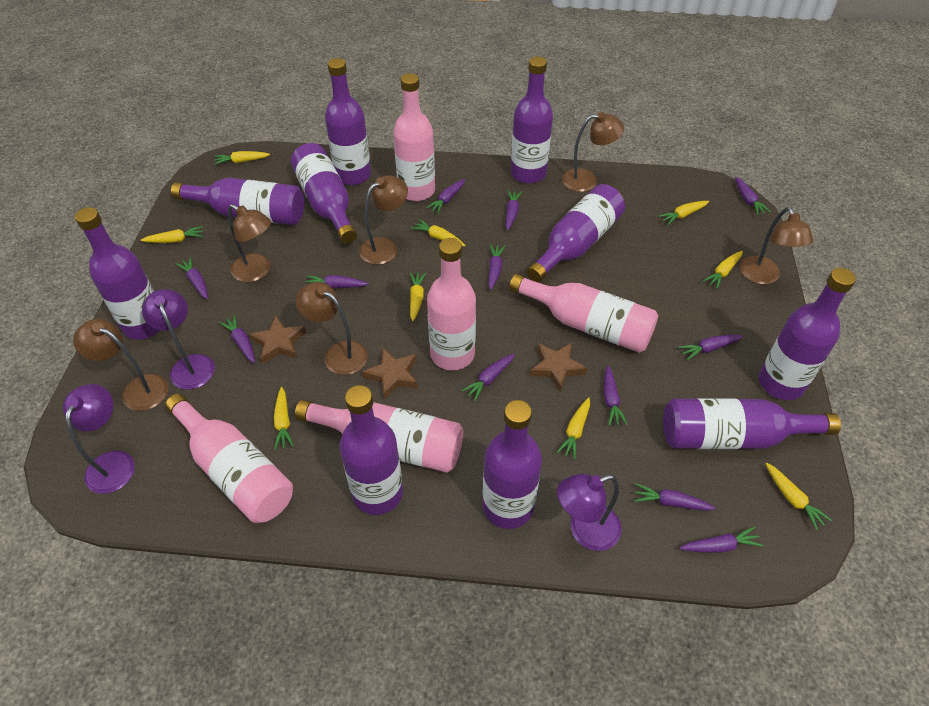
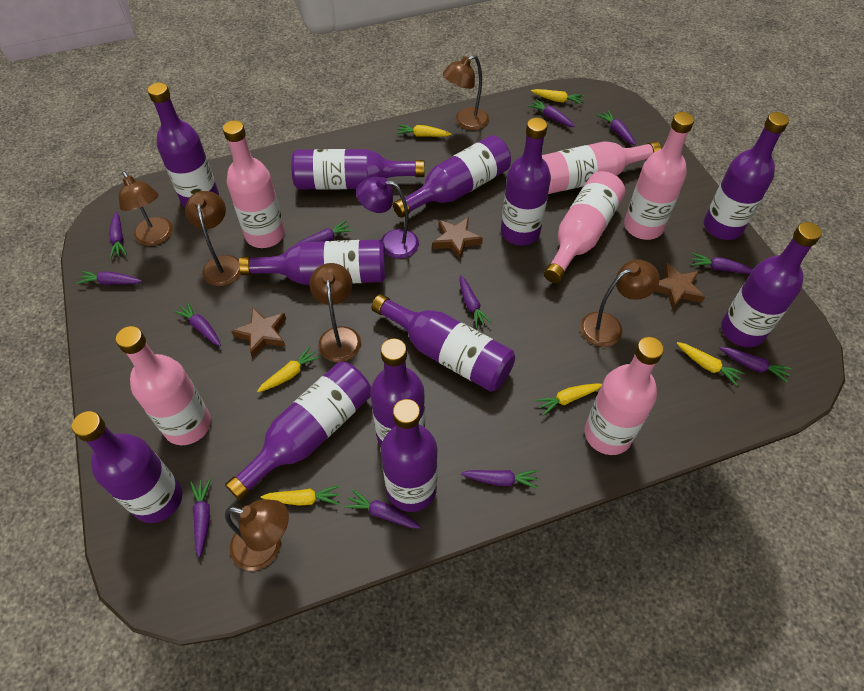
pink bottle: [165,394,293,523] [295,399,463,473] [393,73,435,201] [427,238,476,370] [509,274,658,353] = 5 -> [116,326,211,445] [223,120,285,248] [542,141,661,194] [544,171,625,283] [585,337,664,455] [624,112,694,240] = 6
purple bottle: [75,207,160,340] [171,178,304,225] [291,143,357,244] [325,58,371,185] [339,385,403,515] [482,400,542,529] [511,57,553,184] [526,184,625,283] [663,398,841,449] [759,268,856,400] = 10 -> [72,411,182,523] [148,82,219,207] [225,362,371,500] [239,239,386,285] [291,149,425,190] [370,338,425,447] [371,294,515,392] [381,399,438,512] [393,135,511,218] [501,118,551,245] [704,112,789,240] [721,222,822,347] = 12
purple lamp: [63,384,135,494] [142,289,215,390] [557,474,622,551] = 3 -> [356,177,419,258] = 1
yellow carrot: [141,226,203,243] [214,151,270,165] [274,387,294,450] [410,219,466,246] [410,272,426,321] [557,397,590,459] [658,201,709,225] [703,251,743,289] [766,463,832,530] = 9 -> [257,346,321,392] [261,485,340,506] [396,124,452,137] [531,89,584,105] [535,384,602,416] [677,342,745,386] = 6

